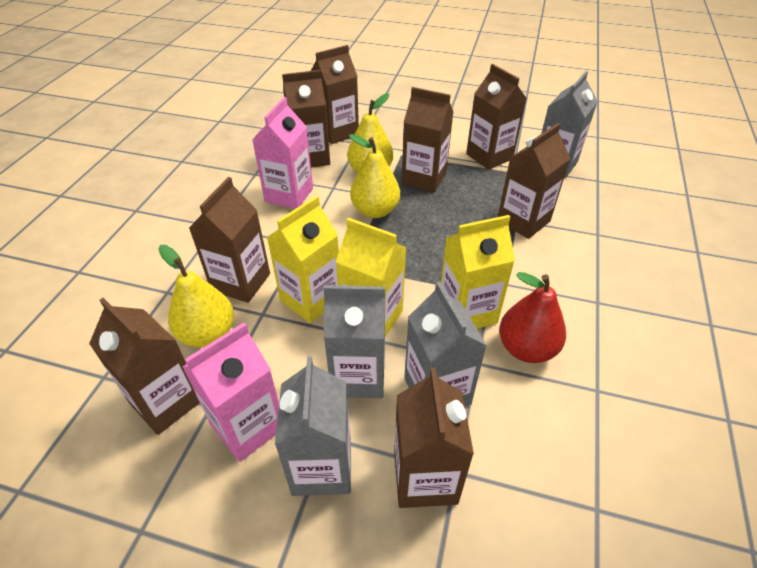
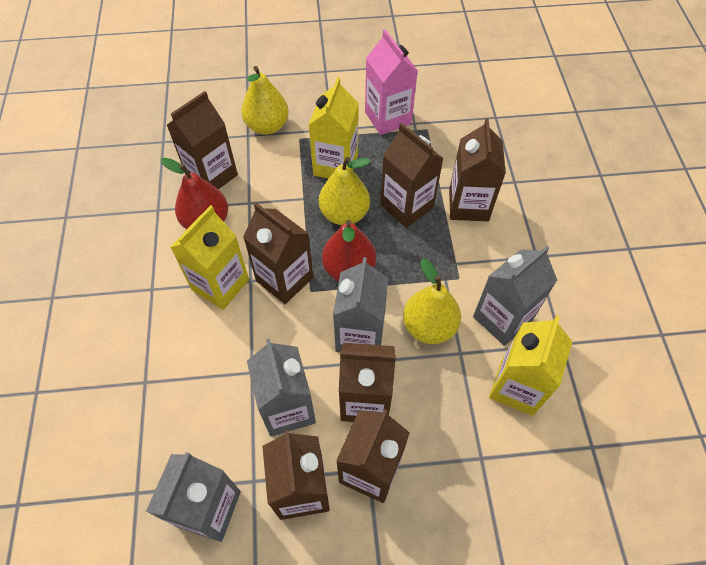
brown carton: [89,298,200,435] [189,177,270,303] [282,70,330,168] [311,45,359,144] [394,368,474,508] [402,87,453,192] [466,64,527,170] [498,123,571,239] = 8 -> [167,91,238,190] [243,203,313,304] [262,430,330,520] [336,409,410,503] [339,343,396,422] [380,123,444,228] [449,118,506,221] = 7
pink carton: [182,323,279,462] [252,97,313,209] = 2 -> [365,29,418,135] = 1
red pear: [499,272,566,363] = 1 -> [161,158,228,229] [322,220,376,281] = 2

